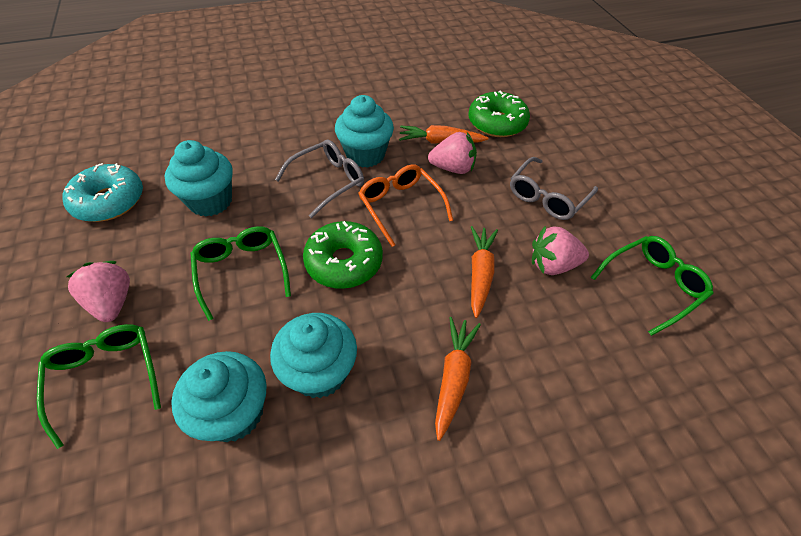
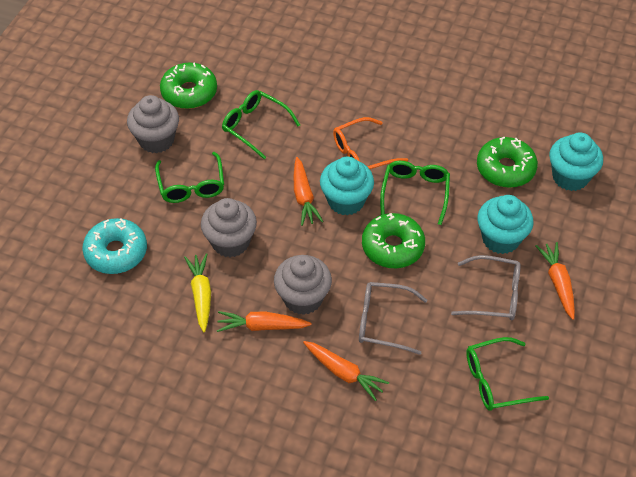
green donut: [303,221,383,289] [469,91,530,137] = 2 -> [160,62,217,109] [362,213,425,268] [477,137,538,188] = 3
green glasses: [37,324,161,449] [190,226,291,321] [591,236,713,336] = 3 -> [155,152,224,203] [222,90,300,159] [380,161,450,225] [466,337,549,411] = 4
grey cupcake: none = 0 -> [127,95,179,153] [201,198,257,257] [274,255,332,315] = 3
orange carrot: [399,125,489,144] [435,317,481,441] [471,226,498,318] = 3 -> [217,311,312,332] [294,157,323,226] [303,341,389,401] [536,242,575,320] = 4
pink strawberry: [67,261,130,322] [428,132,477,174] [532,226,589,275] = 3 -> none = 0
turquoise cupcake: [165,140,233,217] [171,351,267,442] [270,313,357,398] [335,95,394,168] = 4 -> [320,157,374,216] [478,195,534,254] [549,132,603,191] = 3
yellow carrot: none = 0 -> [184,253,211,332] = 1

